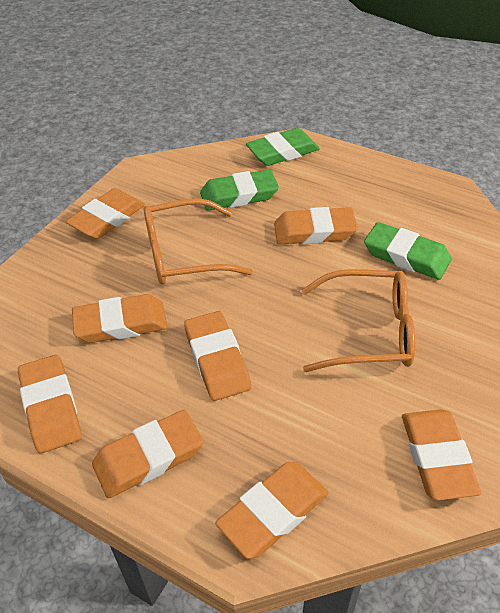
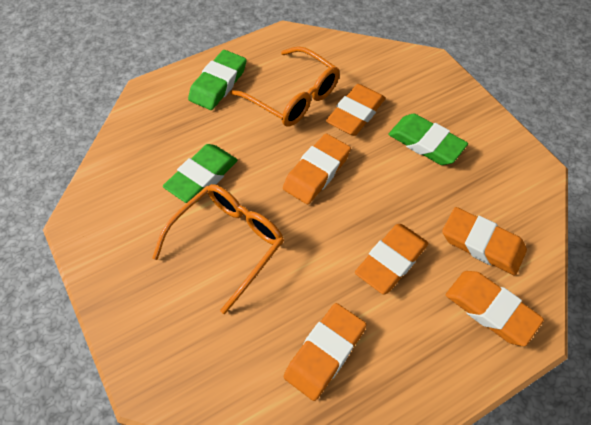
orange eraser: [18,355,82,454] [66,188,145,239] [72,294,168,343] [92,410,203,498] [184,311,251,401] [215,462,329,559] [274,207,358,245] [402,409,481,500] = 8 -> [283,134,351,204] [284,303,366,401] [326,84,385,136] [355,224,428,295] [442,207,527,276] [446,271,544,346] = 6

